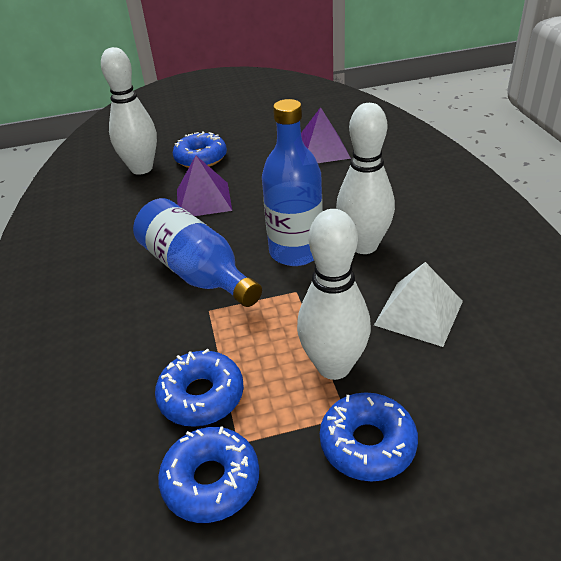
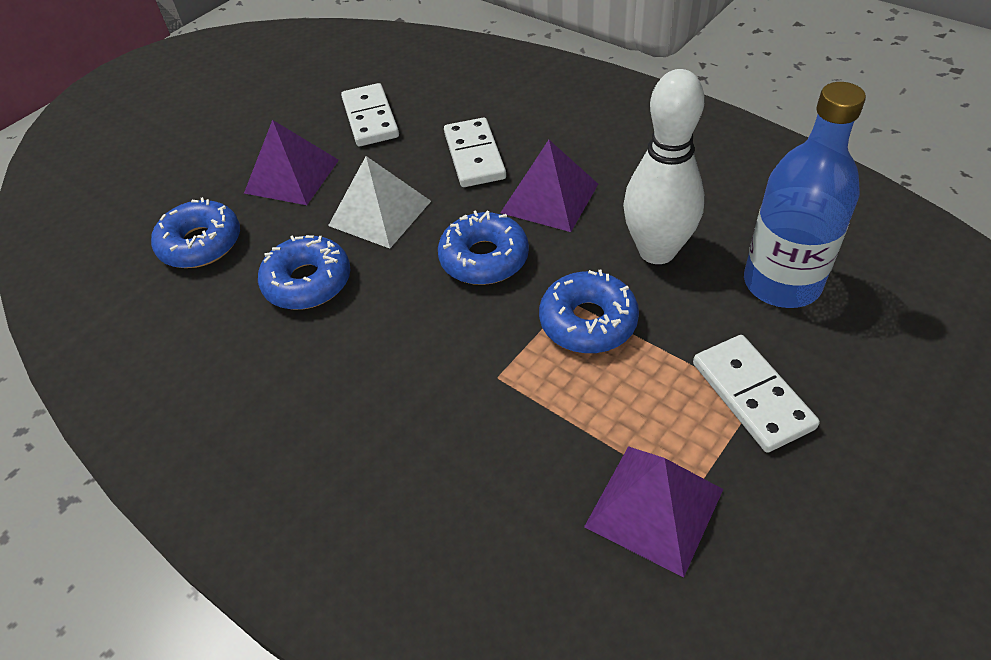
blue bottle: [133,198,262,307] [262,99,323,266] = 2 -> [744,82,866,308] = 1
purple pyramid: [177,155,232,216] [301,107,351,163] = 2 -> [244,120,339,205] [500,140,598,232] [584,446,723,577] = 3
white bowling pin: [101,47,157,175] [297,209,371,380] [336,103,395,254] = 3 -> [623,69,705,264] = 1
white domino: none = 0 -> [341,83,399,146] [444,117,506,187] [693,335,820,453] = 3

